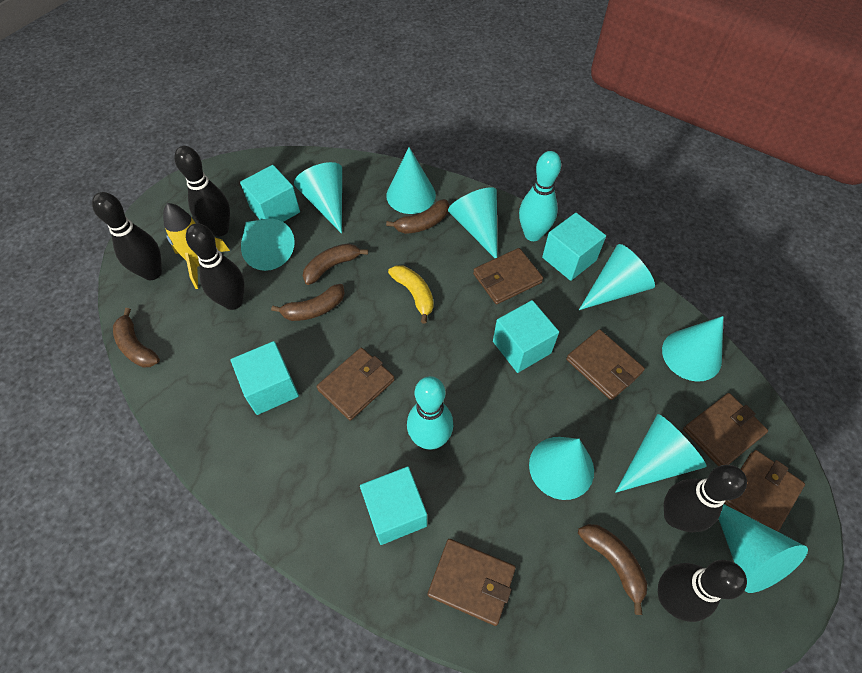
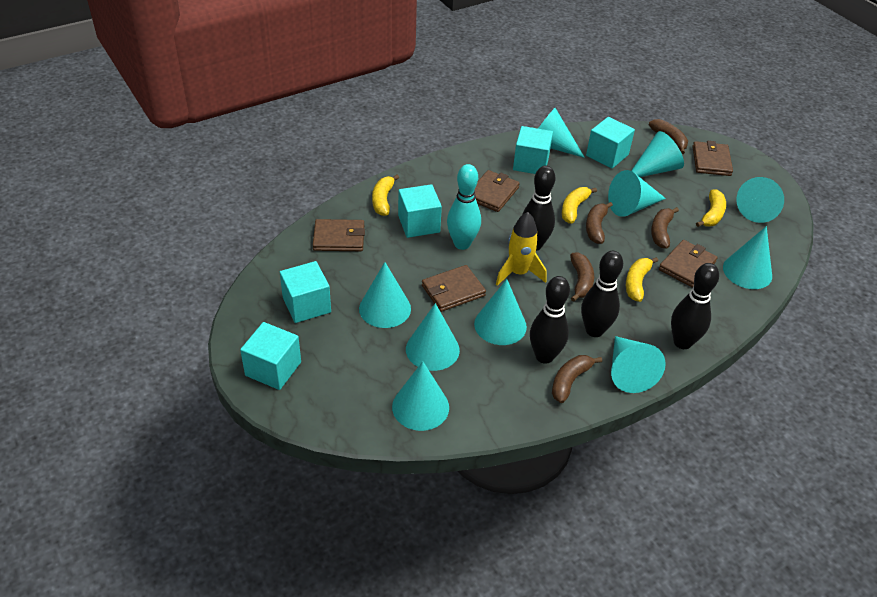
black bowling pin: [92,192,162,280] [174,146,230,237] [186,223,245,310] [658,560,747,622] [664,465,747,532] = 5 -> [522,166,555,251] [530,276,570,364] [581,251,623,337] [671,263,719,349] = 4
brown wallet: [316,348,395,421] [428,539,516,626] [473,248,543,304] [566,329,645,400] [683,393,768,466] [724,450,805,532] = 6 -> [313,219,365,251] [422,265,486,312] [475,170,520,212] [659,240,718,288] [692,141,733,176] = 5
turquoise bowling pin: [407,376,453,450] [519,151,561,241] = 2 -> [447,164,481,250] = 1
turquoise cone: [241,219,295,271] [294,162,342,234] [386,147,436,214] [448,187,497,258] [529,437,594,500] [579,244,655,310] [616,414,707,492] [662,316,723,382] [719,504,808,593] = 9 -> [359,262,411,328] [392,361,449,431] [406,303,460,371] [474,279,527,345] [538,108,585,158] [608,170,666,217] [611,336,666,393] [631,131,684,177] [723,226,772,289] [737,177,784,223] = 10
yellow banana: [388,265,434,324] = 1 -> [372,174,399,216] [562,187,597,224] [626,257,658,302] [696,189,726,227] = 4

